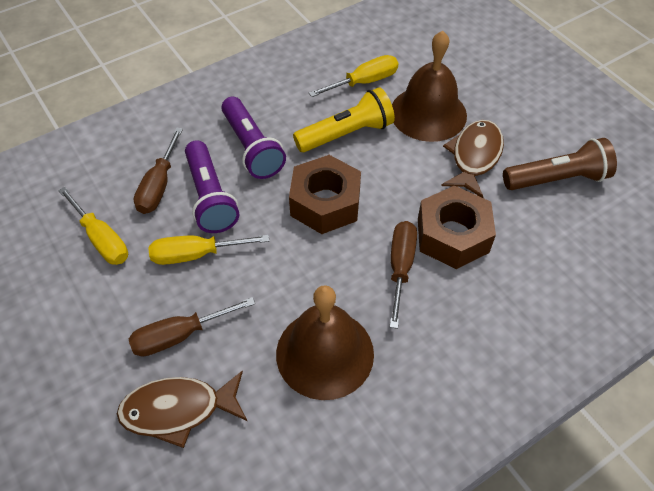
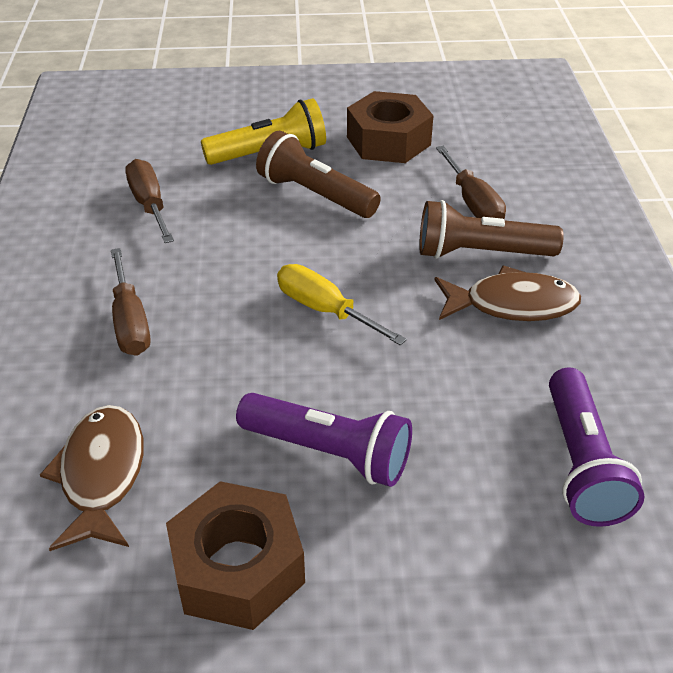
brown bell: [276,285,374,400] [392,31,467,142] = 2 -> none = 0
brown flashlight: [503,138,617,190] = 1 -> [256,131,381,218] [419,200,564,259] = 2
yellow screwdriver: [58,187,128,265] [148,235,269,265] [309,55,398,97] = 3 -> [277,264,407,345] = 1

